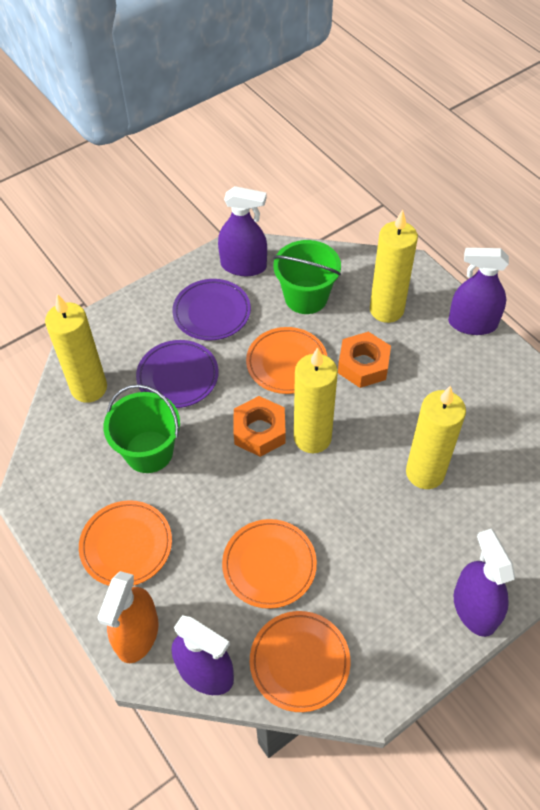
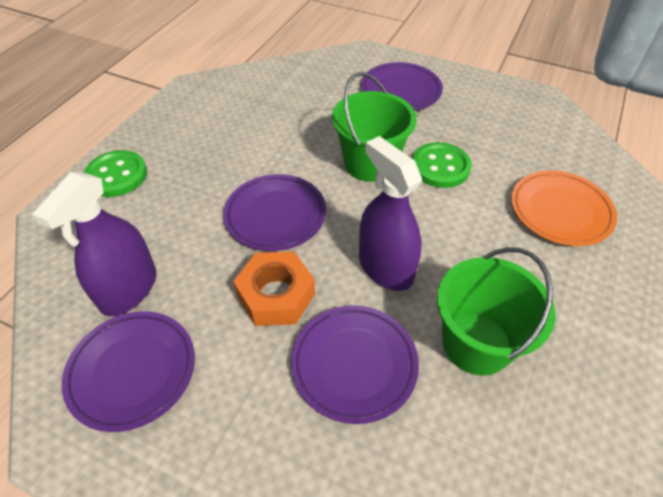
green button: none = 0 -> [84,150,147,197] [412,142,472,188] = 2
orange nut: [234,396,286,457] [338,332,391,388] = 2 -> [233,252,315,326] = 1
orange plate: [79,500,172,586] [222,519,317,609] [246,327,327,394] [250,611,350,712] = 4 -> [511,170,617,246] = 1
orange spray bottle: [97,571,159,663] = 1 -> none = 0
purple plate: [136,340,219,408] [172,279,251,341] = 2 -> [62,311,195,432] [224,174,326,251] [291,305,419,424] [361,62,443,110] = 4
purple spray bottle: [172,615,234,695] [218,186,267,276] [448,248,509,335] [454,529,515,637] = 4 -> [32,172,156,316] [359,136,422,291] = 2
yellow candle: [45,294,107,403] [294,347,338,453] [370,210,418,323] [406,386,466,489] = 4 -> none = 0

